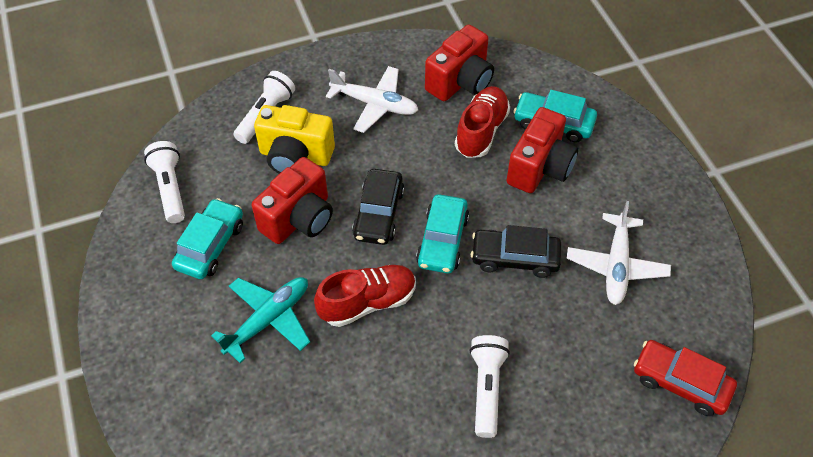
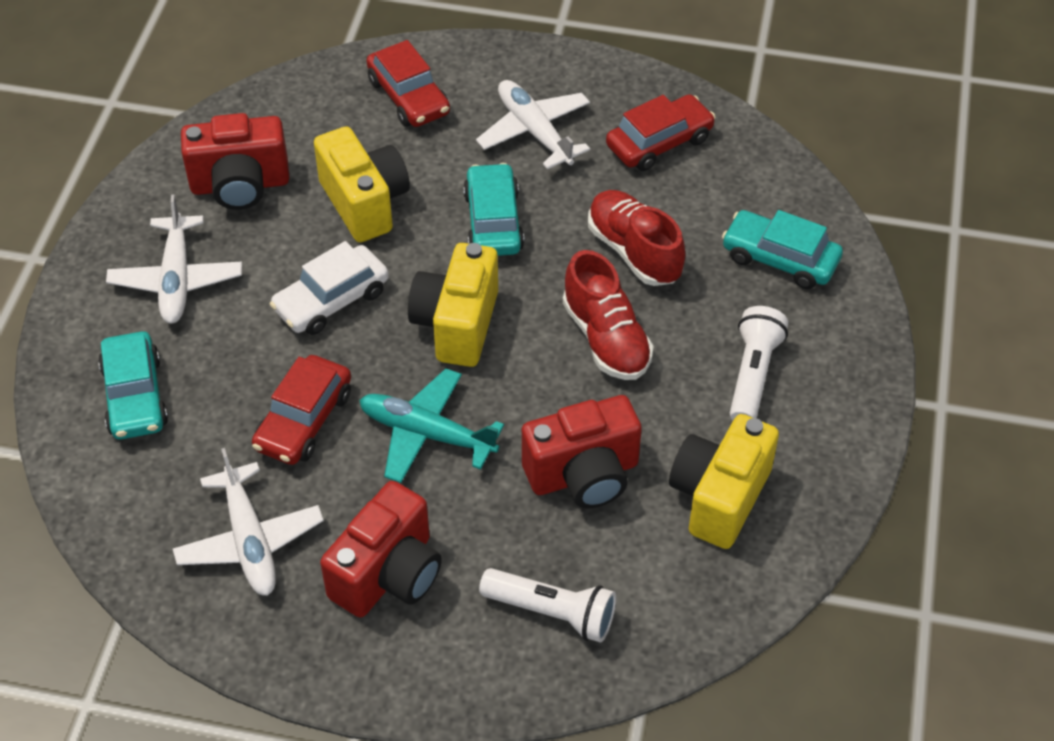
black car: [352,169,405,245] [471,225,561,278] = 2 -> none = 0
red car: [634,340,737,416] = 1 -> [252,355,351,465] [366,40,450,127] [606,94,715,171] = 3
white car: none = 0 -> [270,241,389,335] = 1
white flashlight: [144,141,185,223] [233,71,295,144] [469,335,510,438] = 3 -> [479,568,616,642] [730,306,788,420] = 2
white plane: [326,66,418,133] [567,201,671,305] = 2 -> [106,195,242,324] [173,448,324,596] [476,80,590,169] = 3
yellow camera: [254,105,335,174] = 1 -> [314,126,410,242] [408,243,498,367] [669,414,779,549] = 3

